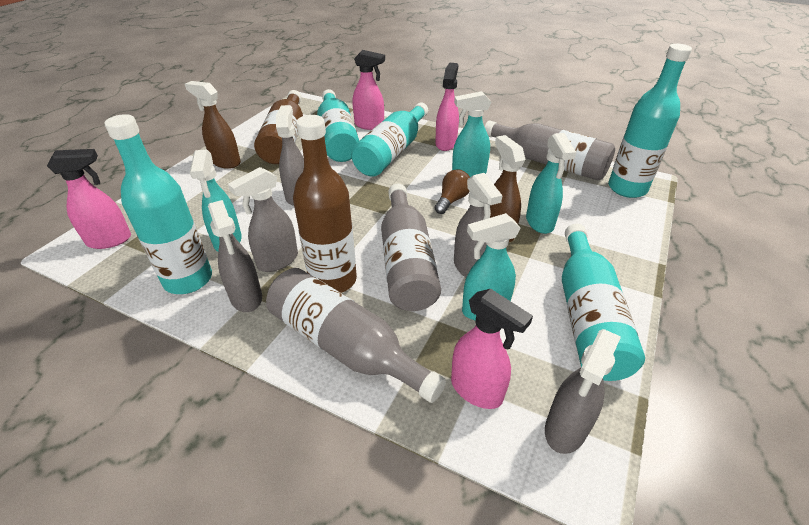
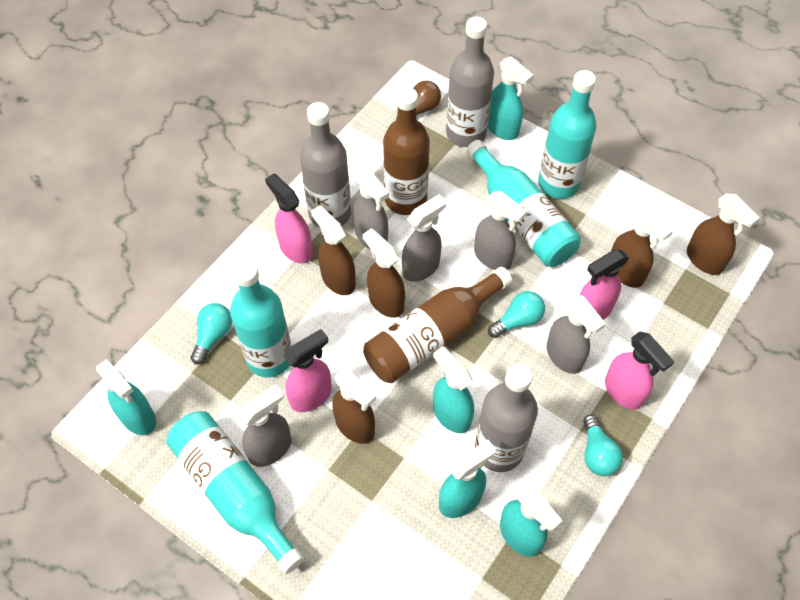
brown spray bottle: [185,81,241,169] [490,135,525,242] = 2 -> [311,205,356,295] [332,369,376,444] [363,229,405,318] [611,207,673,288] [687,194,760,275] = 5
turquoise bottle: [104,114,212,294] [317,89,359,162] [351,102,428,177] [562,224,645,381] [608,44,692,198] = 5 -> [167,411,304,574] [230,260,291,378] [466,140,581,267] [538,70,596,199] = 4
turquoise light bulb: none = 0 -> [191,303,232,364] [488,291,545,338] [583,414,623,476] = 3
turquoise spray bottle: [190,149,242,252] [452,91,491,177] [462,213,521,321] [526,133,576,234] = 4 -> [96,360,156,435] [433,346,474,433] [439,440,496,518] [487,57,533,140] [500,484,563,557] = 5

